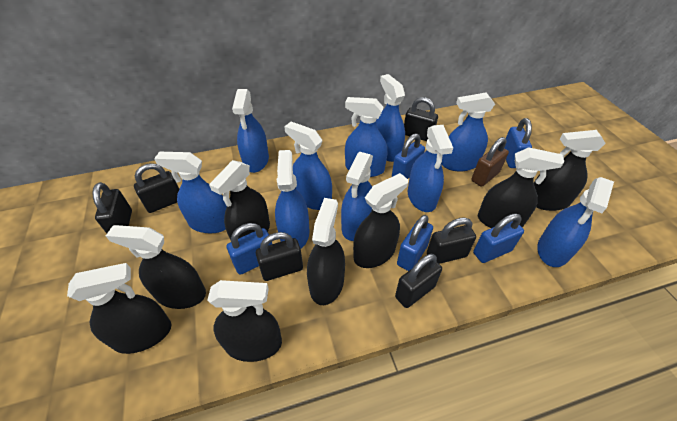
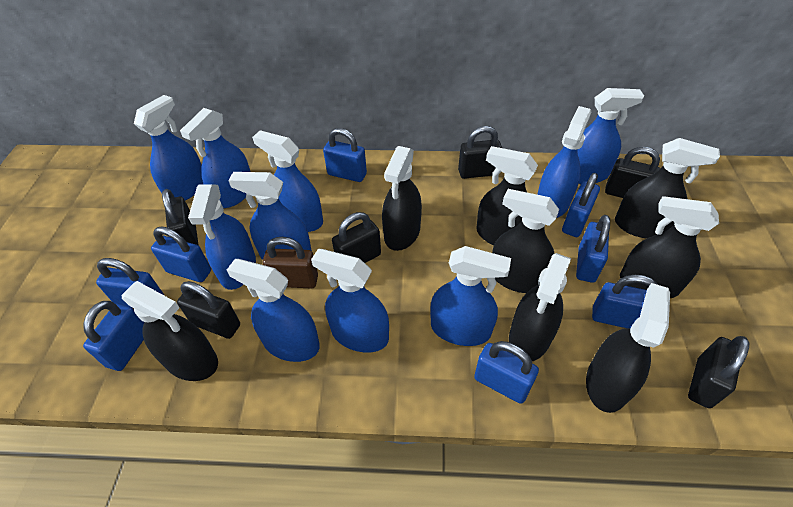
blue padlock: [226,223,272,275] [392,133,425,179] [397,215,433,271] [473,213,524,263] [504,118,532,168] = 5 -> [83,301,144,371] [96,258,164,308] [151,226,211,282] [323,128,367,182] [474,341,539,404] [562,173,600,237] [576,215,610,283] [592,275,657,328] = 8

